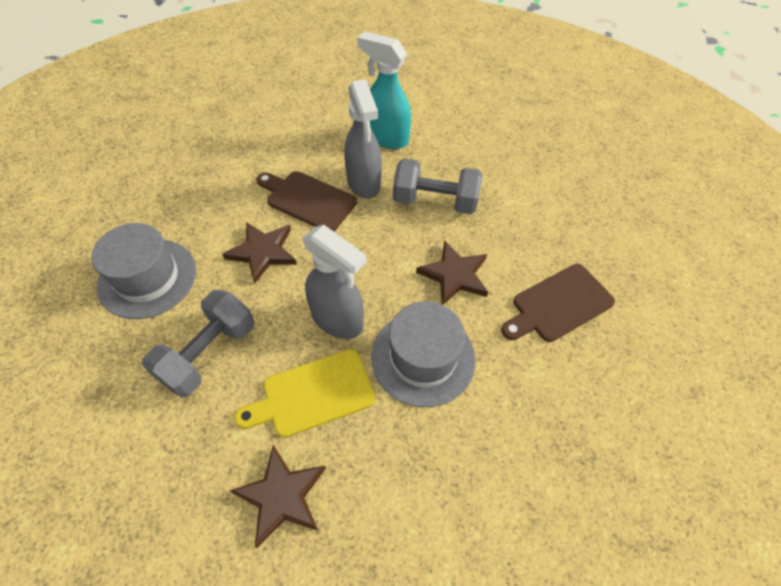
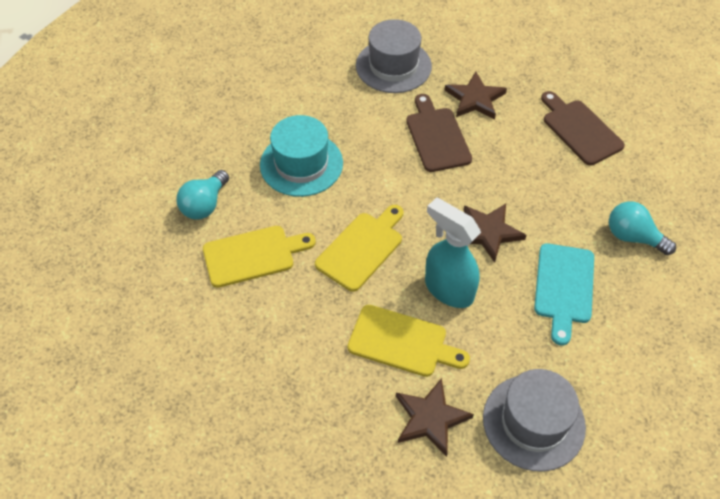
grey dumbbell: [142,290,254,398] [393,158,482,214] = 2 -> none = 0
grey spray bottle: [303,225,366,339] [344,79,382,199] = 2 -> none = 0
turquoise cutting board: none = 0 -> [534,243,594,345] = 1
turquoise hat: none = 0 -> [260,115,343,197] = 1
turquoise light bulb: none = 0 -> [176,170,229,220] [609,201,676,255] = 2
yellow cutting board: [235,349,375,438] = 1 -> [203,226,316,288] [315,205,404,292] [348,305,470,377] = 3

